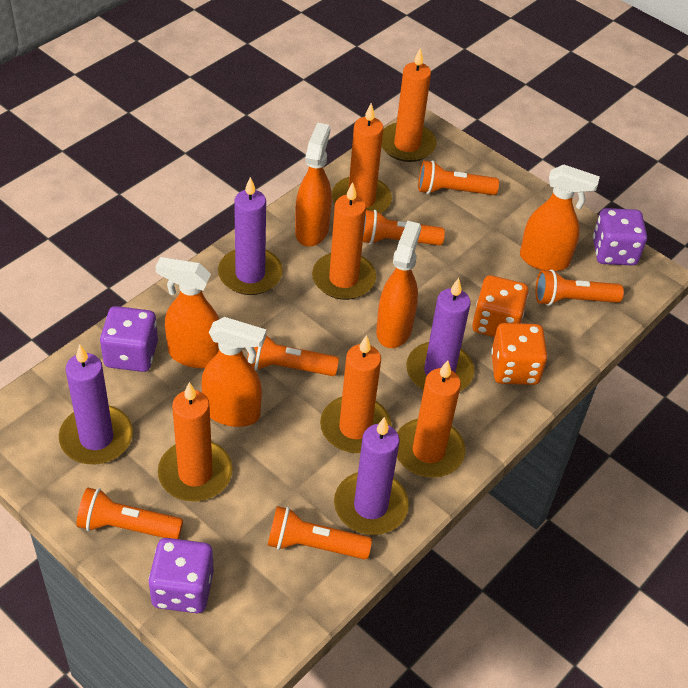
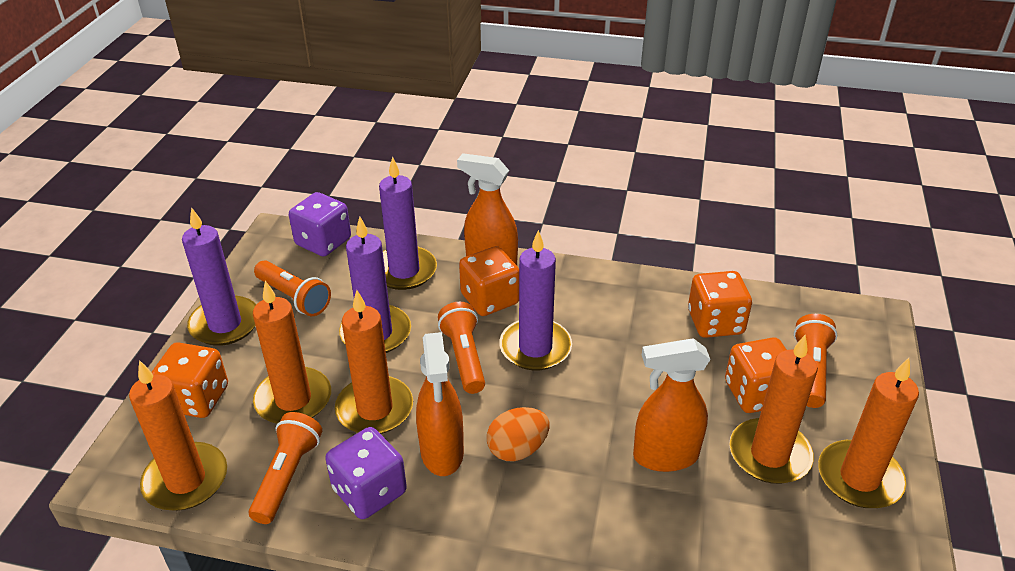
orange candle: [158,382,233,502] [312,182,376,300] [320,335,391,453] [332,103,392,214] [382,48,436,162] [397,360,465,478] = 6 -> [129,360,227,511] [253,281,331,424] [335,290,413,434] [729,335,818,484] [818,358,919,508] = 5
orange dice: [472,275,529,337] [491,323,548,385] = 2 -> [152,342,228,418] [459,246,519,316] [688,271,752,338] [725,337,787,413] = 4
orange egg: none = 0 -> [487,407,549,461] = 1
orange flashlight: [76,488,183,539] [247,335,339,376] [267,506,372,560] [363,210,445,246] [418,161,499,195] [535,269,624,306] = 6 -> [249,412,322,524] [254,260,331,316] [438,302,485,394] [794,314,837,408] = 4
orange spray bottle: [155,257,219,368] [201,317,266,427] [295,122,332,247] [376,221,421,348] [520,164,600,272] = 5 -> [416,332,464,476] [457,153,518,265] [633,338,711,472] = 3
purple dice: [100,306,158,372] [148,538,214,613] [593,208,647,266] = 3 -> [289,192,351,257] [325,427,407,519] = 2

